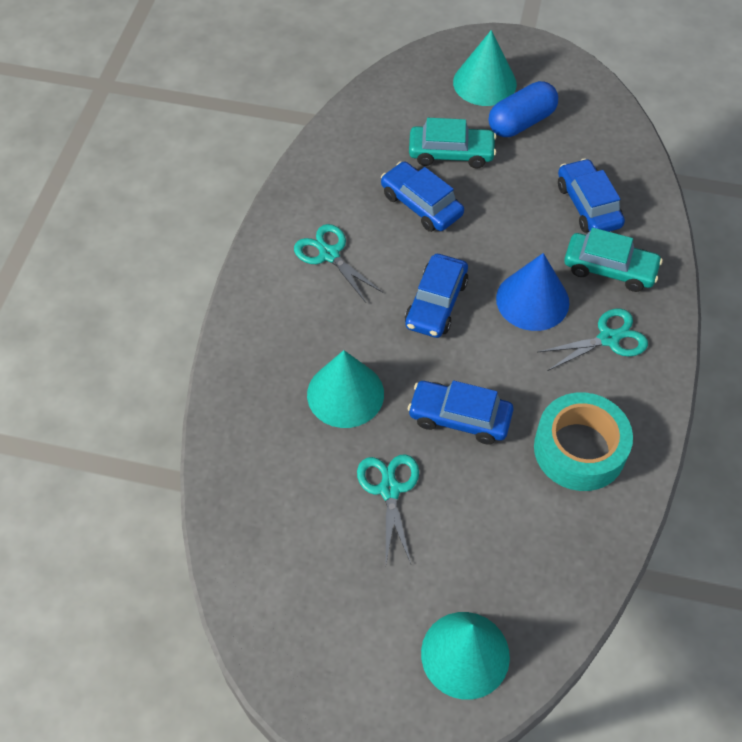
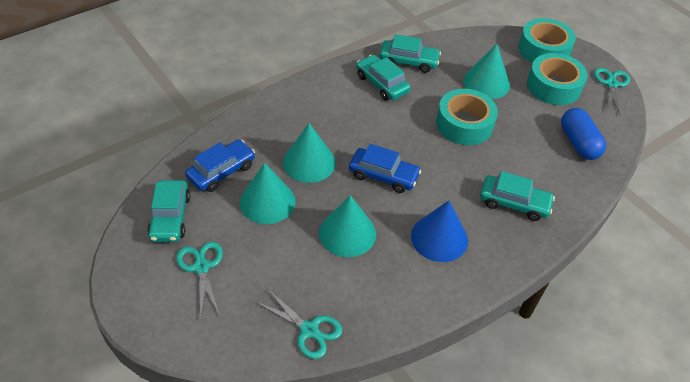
blue car: [381,161,464,232] [405,254,468,338] [408,380,513,445] [558,158,625,233] = 4 -> [185,140,255,192] [349,144,421,193] = 2
turquoise car: [409,118,497,169] [564,228,663,292] = 2 -> [147,180,190,242] [356,55,411,100] [380,34,441,73] [480,171,555,221] = 4
turquoise cone: [307,350,384,428] [421,612,510,700] [453,30,517,106] = 3 -> [240,163,296,224] [283,123,336,183] [319,195,376,257] [463,44,510,99] = 4
turquoise tape: [534,392,633,491] = 1 -> [436,89,498,145] [518,18,576,63] [527,53,588,105] = 3

